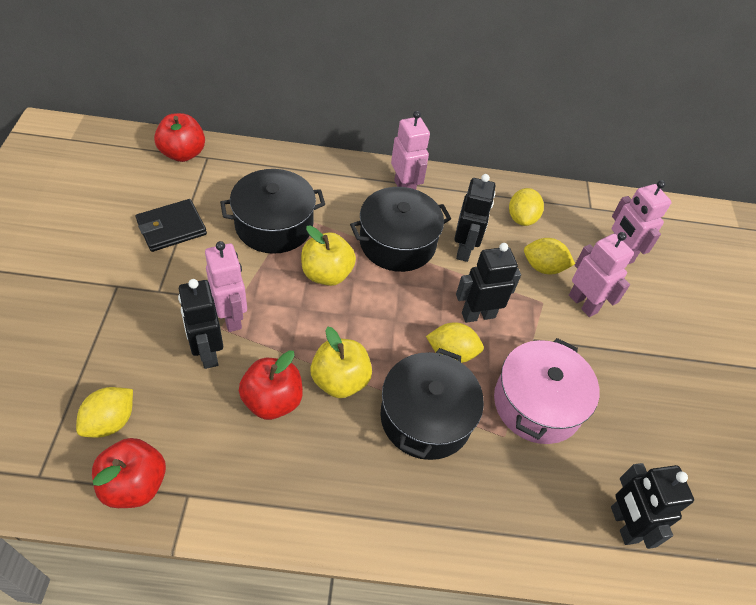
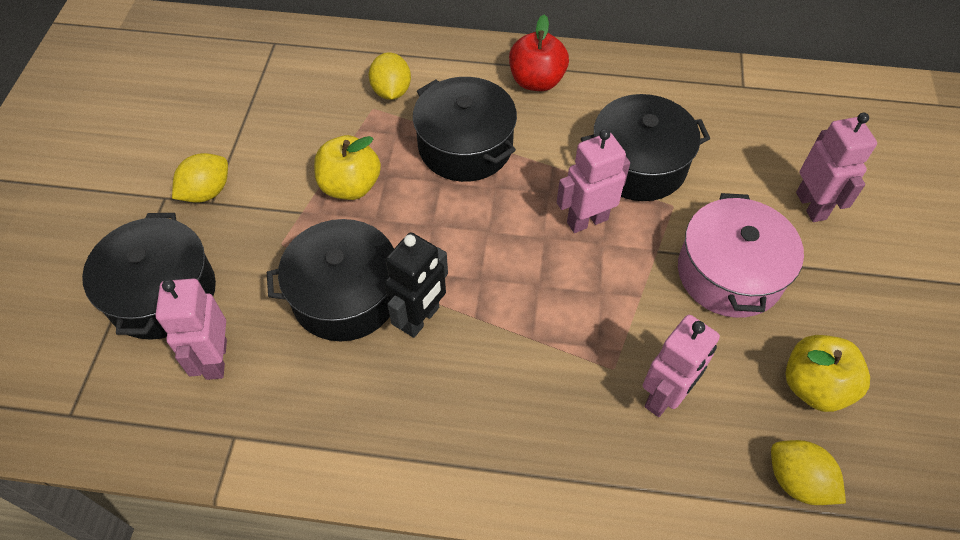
black pot: [220,169,325,254] [350,187,451,272] [380,348,484,460] = 3 -> [82,213,216,340] [267,219,394,341] [413,77,517,182] [581,94,710,201] = 4
black robot: [178,279,223,369] [454,174,496,262] [456,243,521,323] [611,463,694,549] = 4 -> [384,232,448,338] = 1
black wallet: [136,199,207,252] = 1 -> none = 0
red apple: [92,438,166,508] [154,113,205,162] [239,350,303,420] = 3 -> [509,14,569,91] = 1
yellow lemon: [76,387,133,438] [426,322,484,363] [509,188,544,226] [524,238,575,274] = 4 -> [172,153,228,203] [369,52,411,100] [771,440,846,505] = 3

